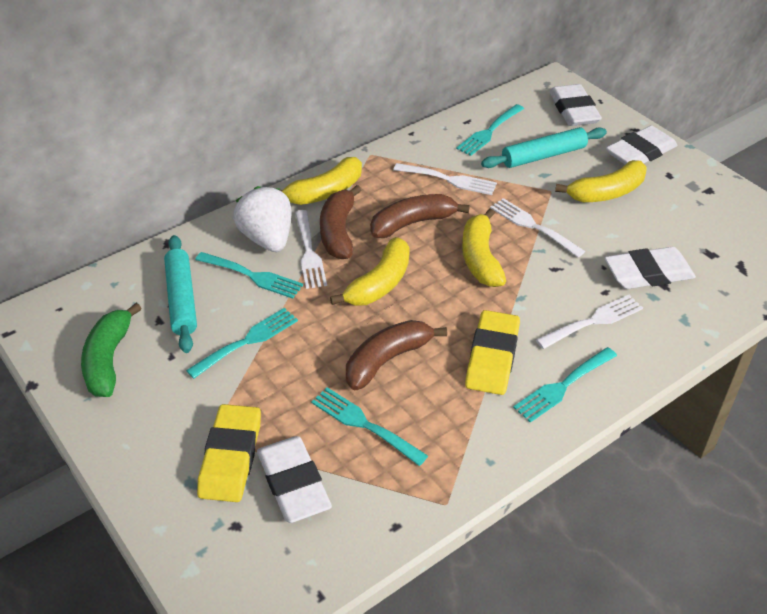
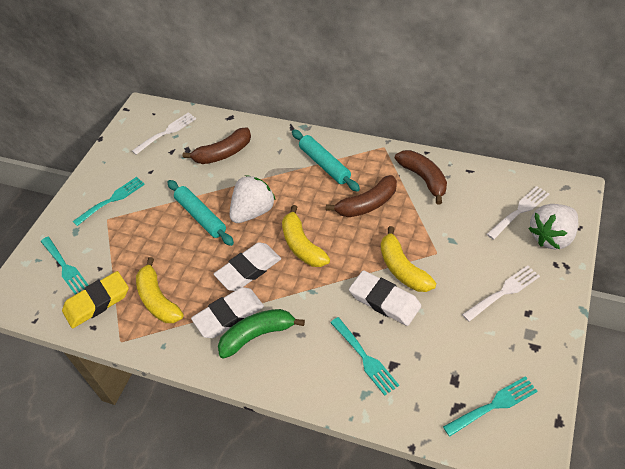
turquoise fork: [186,308,298,379] [195,252,303,299] [311,387,428,466] [456,104,524,156] [513,347,617,423] = 5 -> [41,237,88,295] [73,177,145,226] [330,317,399,396] [443,376,538,437] = 4
white eraser: [257,436,332,523] [549,84,602,126] [605,247,696,289] [606,125,678,165] = 4 -> [191,287,264,338] [214,242,281,291] [349,270,421,326] = 3
white fork: [295,210,327,289] [393,163,497,195] [490,198,585,257] [536,295,643,349] = 4 -> [132,112,196,155] [462,265,540,322] [486,186,549,240] = 3
white strawberry: [233,186,291,252] = 1 -> [229,175,276,223] [528,204,578,249] = 2
yellow banana: [280,157,362,205] [330,237,410,306] [462,209,506,287] [555,160,647,202] = 4 -> [136,257,184,323] [282,205,330,267] [381,226,436,292] = 3
yellow eraser: [197,404,261,502] [465,310,520,395] = 2 -> [62,271,129,328] = 1

